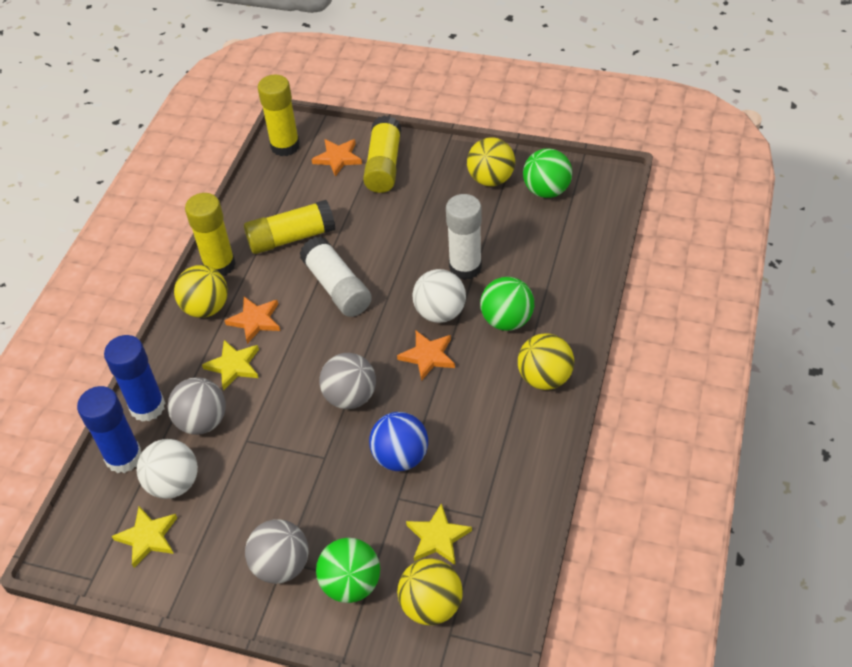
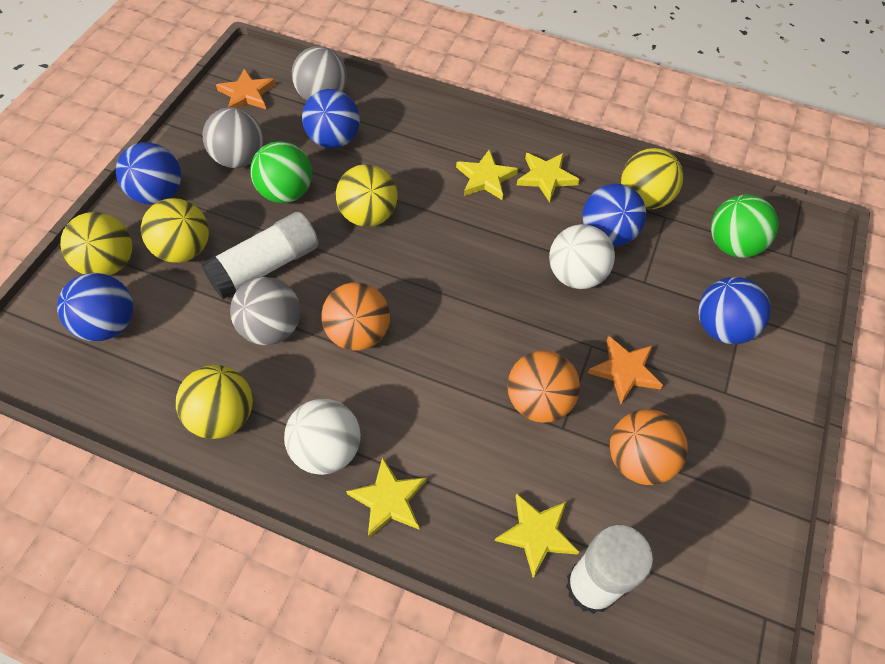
blue ball: [369,412,428,471] = 1 -> [57,273,133,341] [116,142,181,204] [302,89,360,148] [583,184,646,247] [698,277,771,344] = 5
blue glue stick: [77,386,142,473] [104,335,165,422] = 2 -> none = 0
green ball: [316,538,380,603] [480,277,534,331] [523,148,572,198] = 3 -> [250,141,312,203] [711,195,778,258] = 2
orange ball: none = 0 -> [321,282,390,351] [507,350,580,423] [610,409,688,485] = 3
orange star: [224,297,280,344] [312,139,362,177] [397,331,455,381] = 3 -> [216,68,275,109] [588,336,663,404] = 2
yellow ball: [174,265,228,318] [397,558,463,625] [467,137,515,186] [518,333,574,390] = 4 -> [60,212,132,275] [141,198,209,263] [176,365,253,439] [336,164,397,227] [621,148,683,209] = 5
yellow glue stick: [185,193,236,276] [244,200,335,254] [258,74,300,156] [363,116,401,193] = 4 -> none = 0
yellow star: [112,506,177,568] [202,340,259,390] [406,503,472,565] = 3 -> [346,457,427,538] [456,149,518,200] [495,494,579,578] [517,153,580,202] = 4

